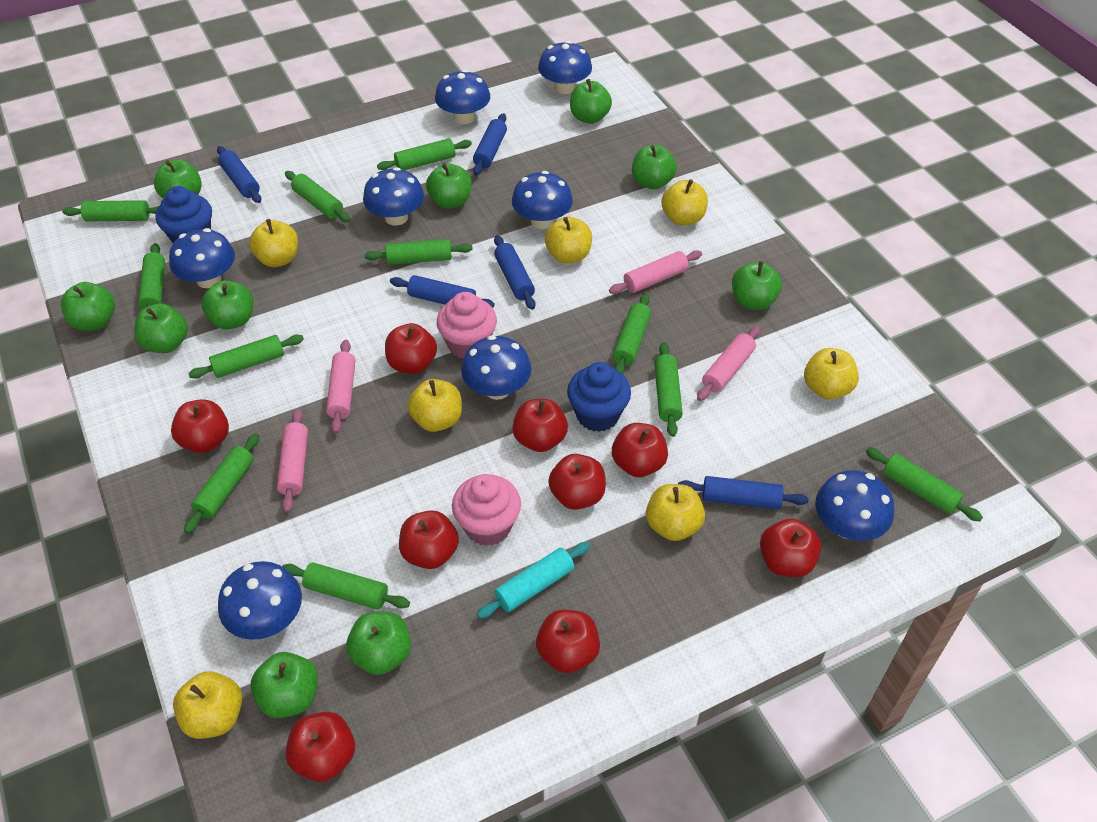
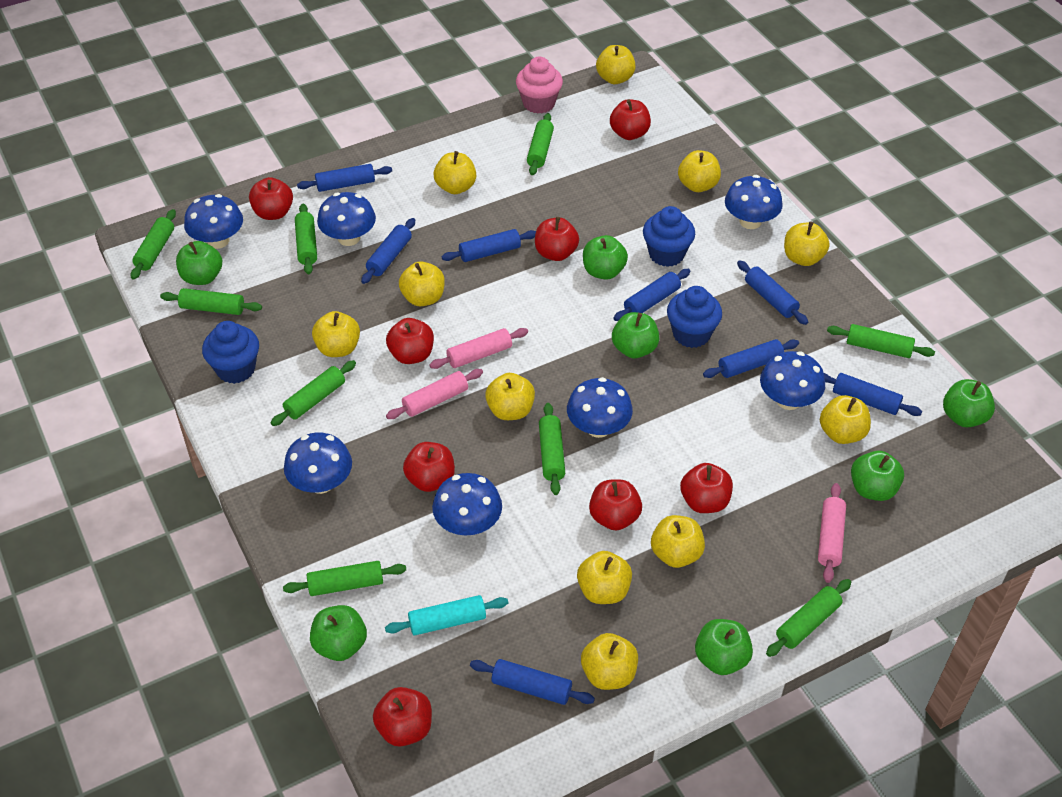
blue cupcake: [156,186,212,243] [567,362,631,432] = 2 -> [202,321,259,384] [643,206,695,267] [667,286,722,348] = 3
blue mushroom: [169,228,235,288] [218,561,302,640] [363,167,424,226] [435,70,490,124] [461,335,531,400] [512,171,573,229] [538,41,592,94] [815,470,894,541] = 8 -> [184,194,243,249] [284,433,352,494] [317,192,376,246] [432,473,502,535] [567,377,633,438] [725,175,783,229] [760,351,825,410] = 7
blue rolling pin: [217,146,261,203] [390,275,495,308] [473,113,507,175] [494,235,535,310] [678,476,809,510] = 5 -> [297,164,392,192] [361,218,415,284] [442,229,536,262] [470,659,595,705] [613,269,691,321] [703,339,799,378] [737,260,808,325] [823,372,922,416] = 8
green apple: [61,282,115,331] [134,303,188,353] [154,160,202,199] [201,280,253,330] [251,652,318,718] [346,612,411,675] [426,163,472,209] [570,79,612,124] [632,145,677,190] [732,261,782,310] = 10 -> [176,241,222,285] [310,605,367,661] [583,235,628,280] [612,312,659,358] [695,619,753,675] [851,451,904,501] [943,379,995,427] = 7
green rolling pin: [62,200,159,222] [138,243,165,310] [184,433,259,534] [188,335,304,379] [282,562,410,610] [285,171,350,222] [364,239,473,265] [377,138,472,170] [613,294,651,374] [654,342,683,437] [866,447,983,522] = 11 -> [131,209,176,280] [160,288,262,315] [271,360,356,426] [283,561,406,596] [295,204,317,274] [527,113,554,175] [539,403,565,495] [766,579,851,657] [827,324,935,358] = 9
pink cupcake: [437,292,497,359] [452,474,521,546] = 2 -> [516,57,563,113] = 1
pink rolling pin: [277,408,308,513] [326,340,355,434] [609,250,702,294] [697,326,760,401] = 4 -> [386,369,483,419] [429,328,528,369] [818,483,846,583] = 3
red apple: [171,399,229,453] [285,712,355,782] [385,323,437,374] [399,510,459,569] [512,399,568,452] [536,610,600,673] [548,454,606,510] [612,423,668,477] [760,519,821,577] = 9 -> [249,177,293,220] [373,687,432,747] [386,318,434,364] [403,442,455,492] [535,217,579,261] [589,479,642,530] [610,99,651,140] [680,463,733,513] = 8
yellow apple: [173,671,242,739] [249,219,298,267] [408,379,462,432] [545,217,592,263] [646,484,705,541] [662,179,708,226] [804,348,859,399] = 7 -> [312,311,360,357] [399,262,445,306] [434,151,476,194] [485,373,535,420] [577,551,632,604] [581,633,638,690] [596,45,636,84] [651,515,705,568] [678,150,721,192] [784,222,830,266] [820,395,871,444] = 11

